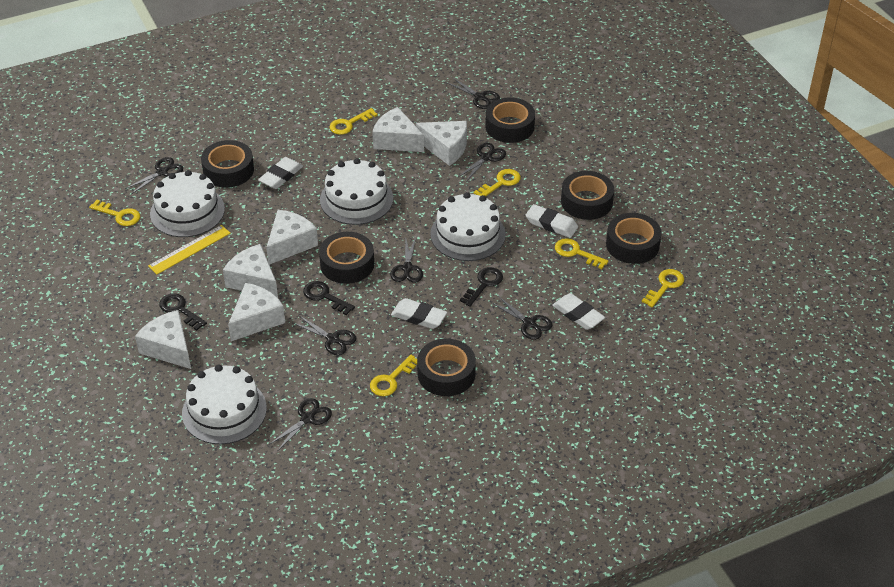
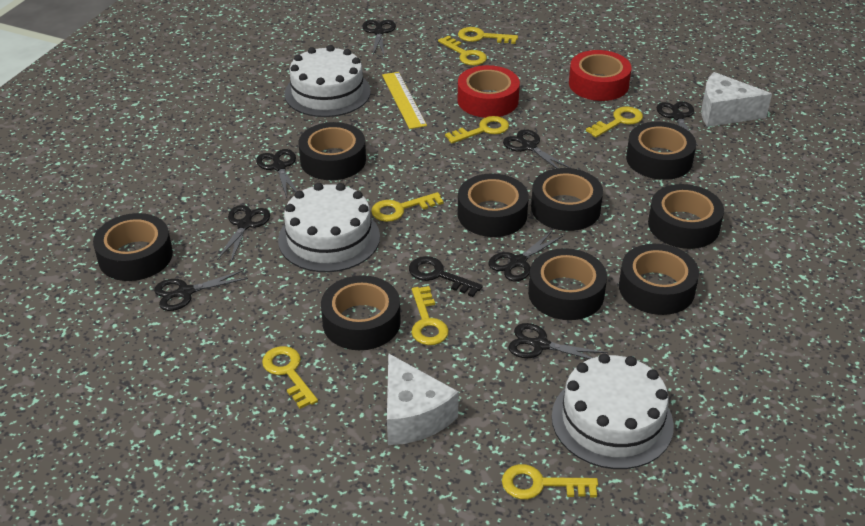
black key: [159,293,207,331] [303,281,355,315] [460,267,503,307] = 3 -> [409,256,483,297] = 1
black scissors: [125,157,183,194] [269,398,332,450] [293,316,356,355] [390,237,423,283] [447,78,500,109] [458,143,506,180] [491,296,553,340] = 7 -> [154,270,248,311] [217,205,270,262] [256,149,297,198] [362,20,396,55] [488,230,563,281] [503,129,571,168] [508,323,608,359] [657,101,698,146] = 8
black tape: [201,140,254,188] [319,232,374,284] [417,339,476,396] [485,97,535,143] [561,171,614,220] [606,213,662,264] = 6 -> [93,213,173,281] [298,122,366,180] [321,275,401,350] [458,173,529,237] [528,248,607,320] [531,168,603,231] [619,244,699,315] [626,122,696,180] [648,184,724,249] = 9
red tape: none = 0 -> [457,65,520,118] [569,50,632,101] = 2
white cake: [150,170,225,237] [182,364,267,444] [320,158,393,225] [430,192,506,261] = 4 -> [278,183,380,272] [284,45,371,117] [551,353,674,469] = 3
white cheese: [135,310,191,369] [223,244,278,298] [228,283,285,341] [266,210,318,265] [372,107,424,152] [416,121,467,166] = 6 -> [387,353,459,445] [701,72,772,127] = 2
white eraser: [258,157,303,189] [391,298,447,329] [526,204,578,238] [552,293,605,330] = 4 -> none = 0
yellow key: [89,200,140,226] [329,108,378,135] [370,355,417,396] [474,169,521,197] [555,238,609,269] [642,269,684,308] = 6 -> [262,346,318,409] [371,192,444,222] [411,286,449,345] [438,36,487,66] [445,116,509,143] [458,27,518,44] [502,464,598,499] [586,107,643,137] = 8

